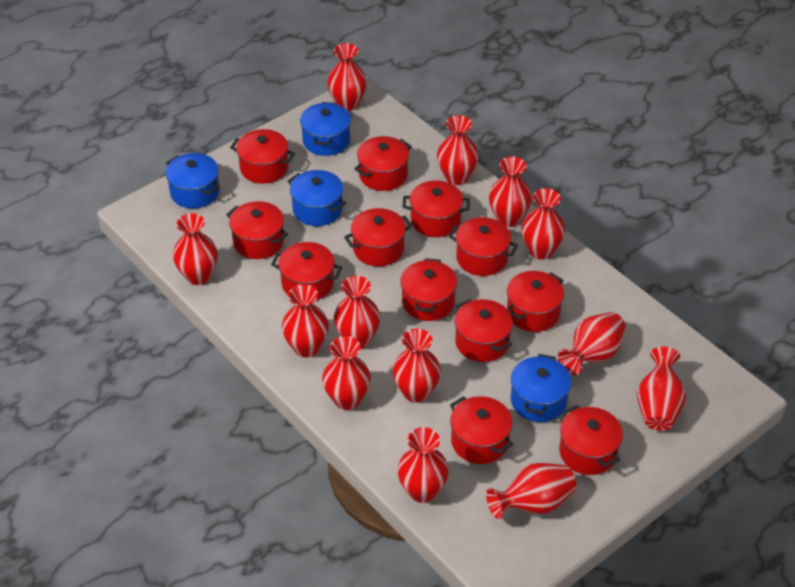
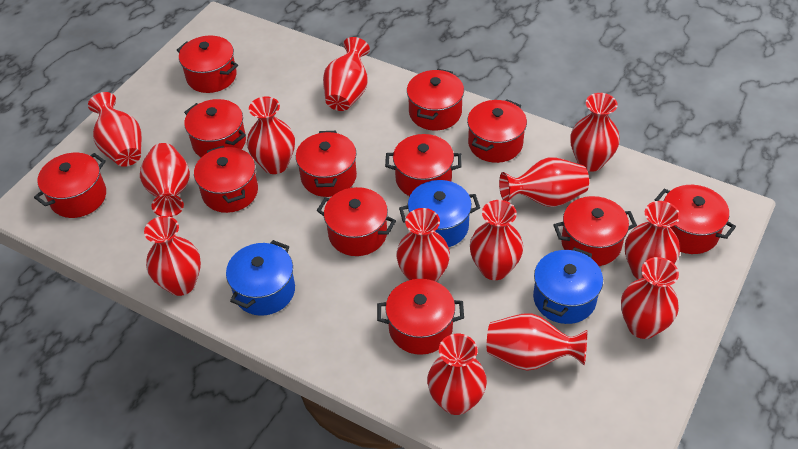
blue pot: [166,153,220,209] [288,170,346,226] [300,102,351,156] [511,354,571,422] = 4 -> [226,240,295,316] [399,180,480,247] [533,247,603,324] = 3

